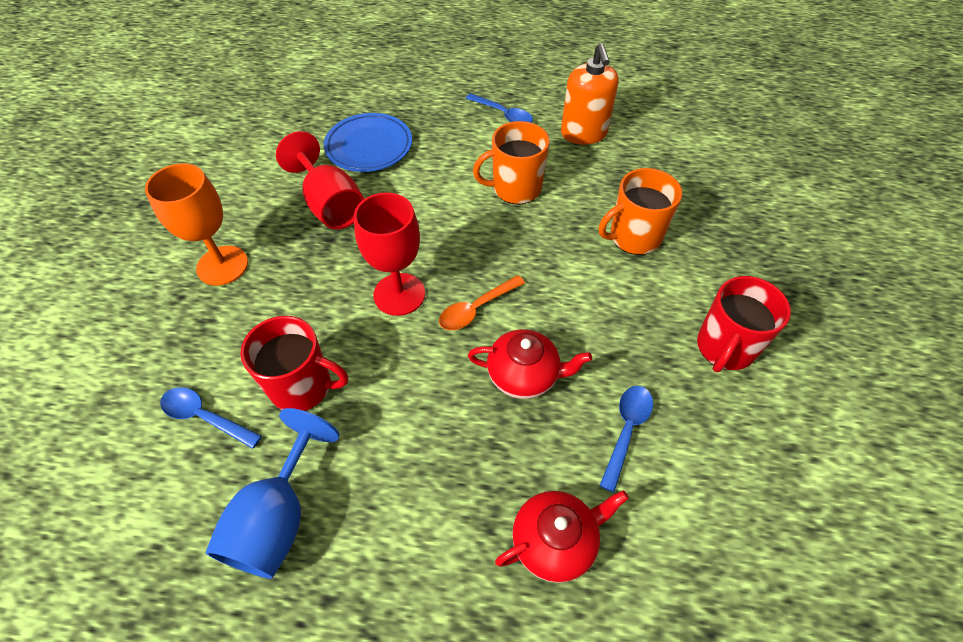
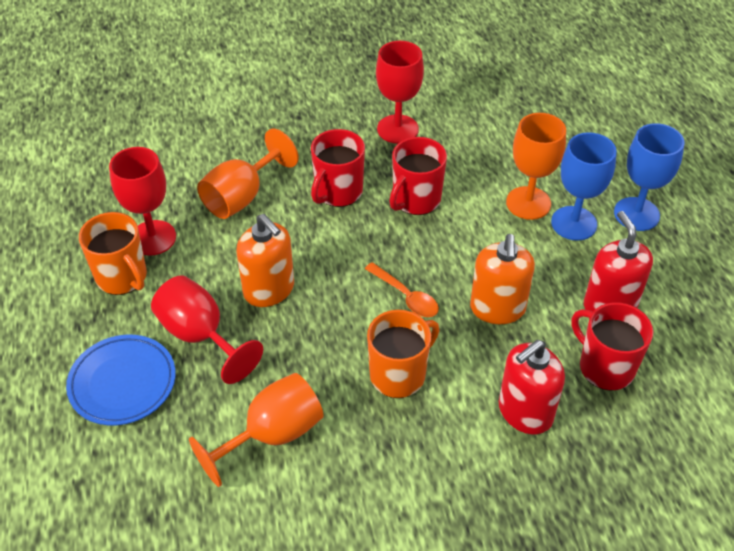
blue goblet: [205,408,340,579] = 1 -> [551,132,617,241] [614,123,684,231] = 2
blue spoon: [160,387,262,449] [466,93,533,123] [599,386,653,493] = 3 -> none = 0
orange goblet: [145,163,248,286] = 1 -> [189,373,324,487] [197,129,299,219] [506,113,566,220] = 3
orange soap dispenser: [561,43,619,145] = 1 -> [236,214,294,307] [470,234,535,324] = 2
red goblet: [276,131,364,229] [354,192,425,316] = 2 -> [109,147,176,256] [151,276,263,384] [376,41,424,144] = 3
red mug: [240,316,348,411] [697,276,791,372] = 2 -> [311,129,365,207] [389,137,447,215] [571,302,653,391] = 3
red soap dispenser: none = 0 -> [499,340,565,434] [584,211,653,312] = 2
red teapot: [468,329,592,399] [495,490,629,583] = 2 -> none = 0

